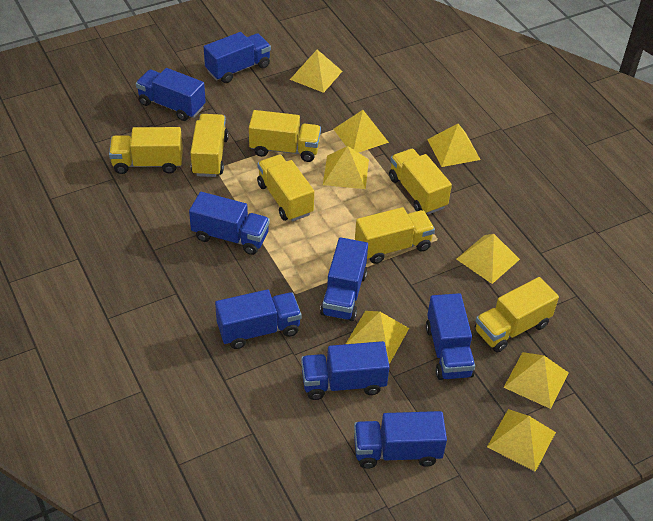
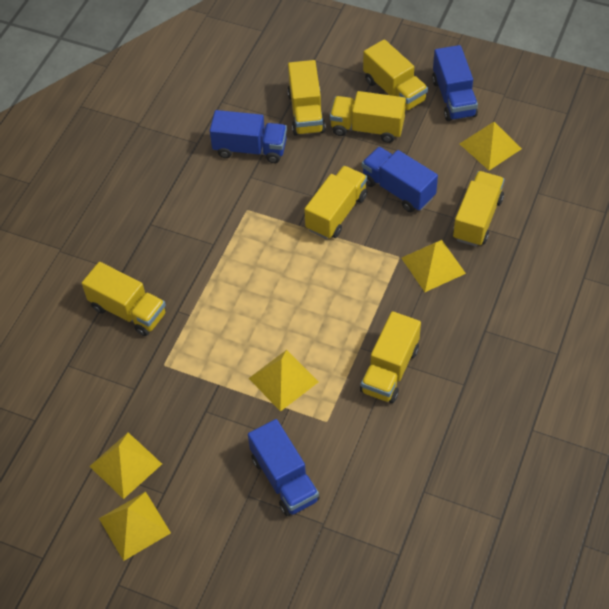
blue truck: [136,68,206,121] [189,192,270,255] [204,32,271,83] [215,289,301,349] [301,341,390,400] [320,237,368,321] [354,411,447,469] [426,293,475,380] = 8 -> [210,110,287,163] [248,419,320,516] [362,147,438,212] [432,45,478,121] = 4
yellow pyramid: [290,50,343,93] [323,146,369,189] [334,110,389,153] [346,311,409,363] [427,124,481,167] [457,234,520,284] [487,409,556,472] [503,352,569,409] = 8 -> [89,433,162,499] [99,492,171,561] [249,350,318,412] [402,240,466,292] [460,122,522,170] = 5

